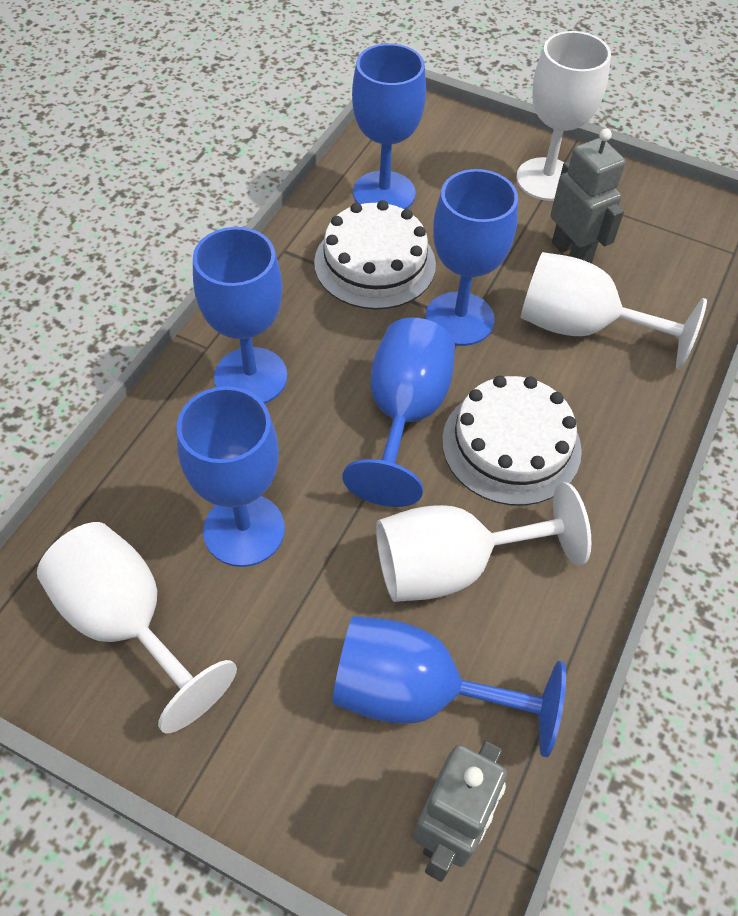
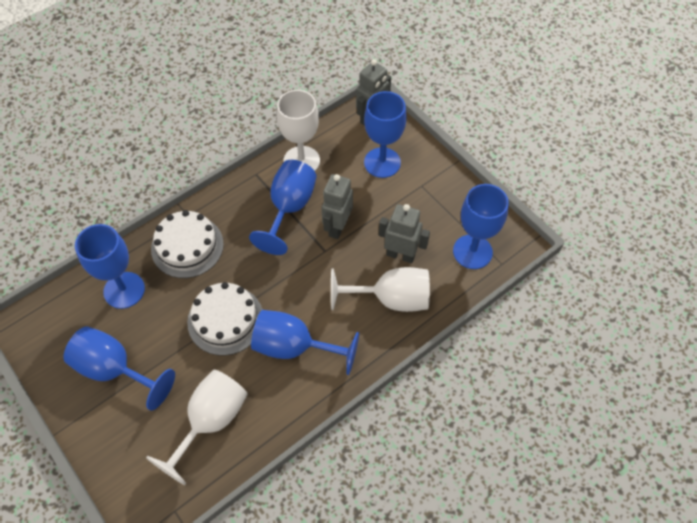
grey robot: [413,741,507,882] [550,128,626,264] = 2 -> [322,174,353,239] [356,59,391,126] [379,204,430,263] = 3
white goblet: [37,522,237,734] [376,482,591,602] [516,31,611,201] [520,252,707,369] = 4 -> [146,370,248,485] [277,90,320,171] [331,267,430,312] = 3

